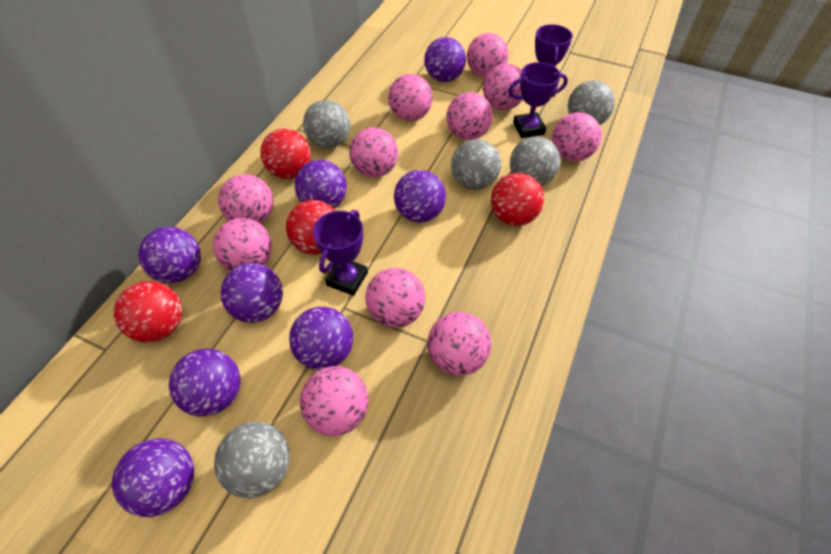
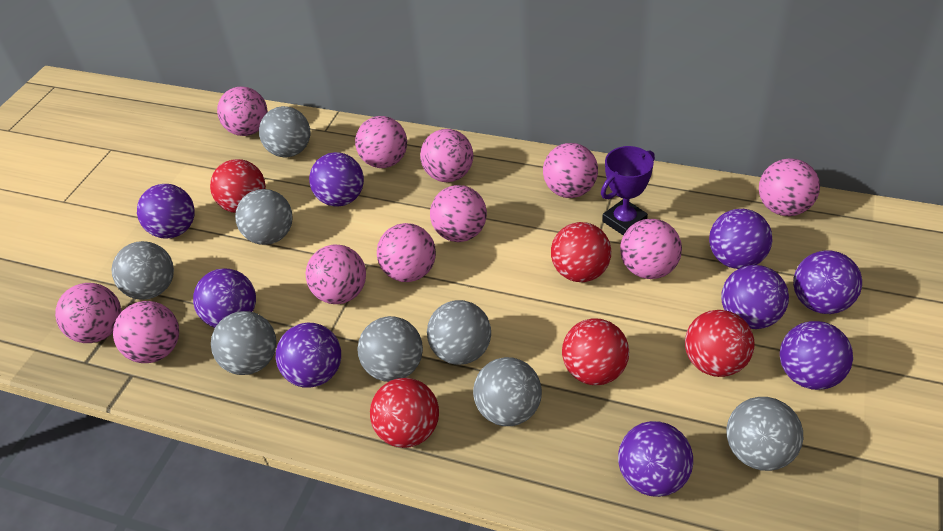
grey ball: [214,422,290,498] [303,100,350,148] [451,139,501,190] [510,136,560,186] [567,80,615,125] = 5 -> [111,241,174,300] [211,311,277,375] [235,189,293,245] [259,106,310,157] [357,316,423,382] [427,300,491,365] [473,357,542,426] [726,397,803,471] = 8
purple ball: [112,438,194,517] [138,227,201,283] [169,349,241,417] [220,263,283,323] [289,307,353,370] [295,160,347,209] [394,170,446,223] [424,37,466,82] = 8 -> [137,184,195,238] [193,268,256,328] [276,323,341,388] [309,152,364,207] [618,421,693,497] [709,209,772,269] [721,265,789,329] [780,321,853,390] [793,250,862,314] = 9
purple trophy: [313,210,368,296] [508,62,568,138] [535,24,573,97] = 3 -> [601,146,655,235] = 1
red ball: [114,281,182,343] [261,129,311,179] [286,200,335,255] [491,173,544,226] = 4 -> [210,159,266,213] [370,378,439,448] [551,222,611,282] [562,318,629,385] [685,310,755,377] = 5

